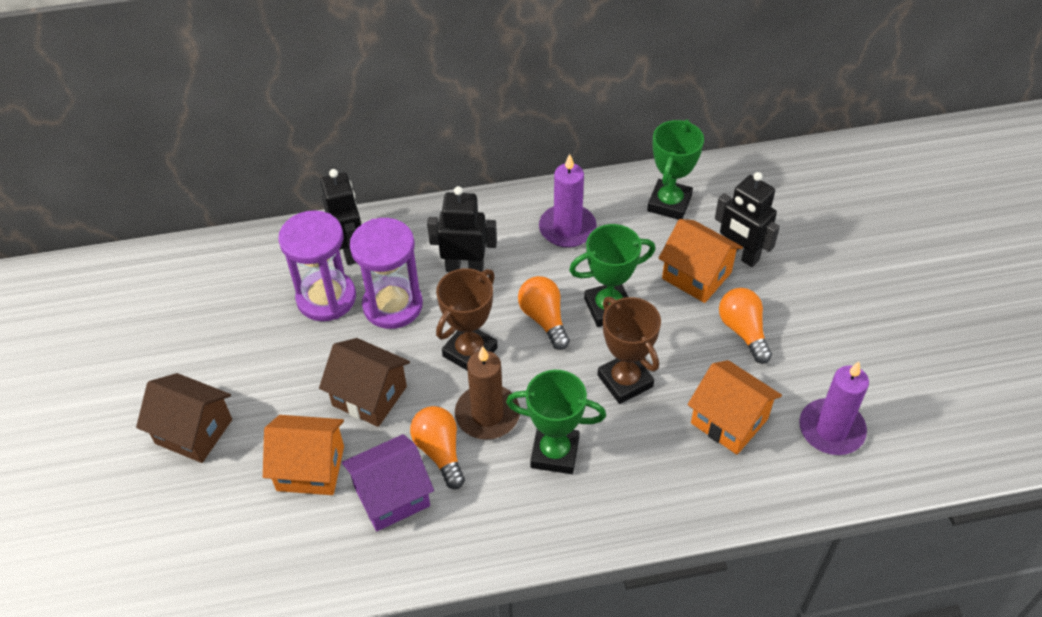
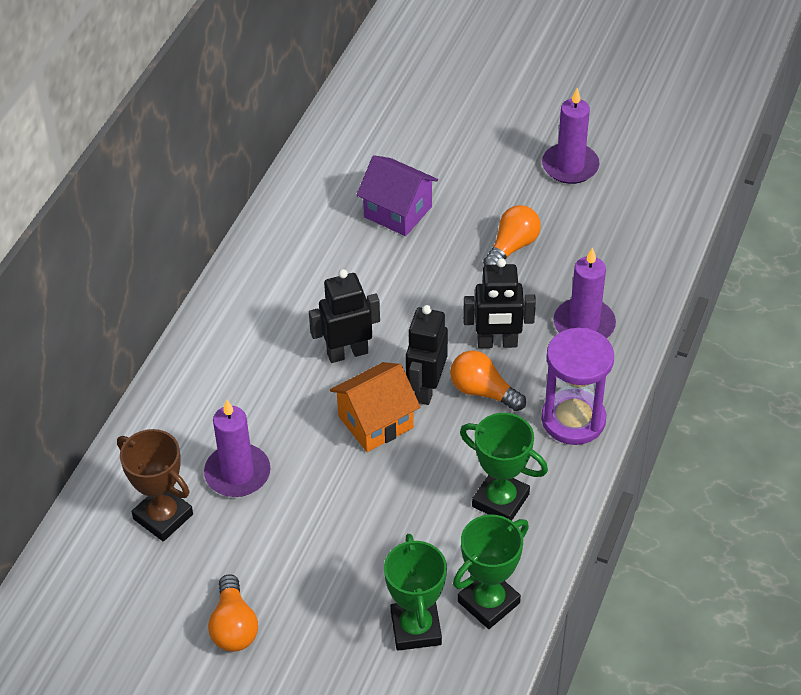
brown candle: [455,346,520,440] = 1 -> none = 0
brown house: [136,373,232,463] [319,338,410,427] = 2 -> none = 0
brown trophy: [436,268,498,371] [598,297,661,404] = 2 -> [117,429,193,541] = 1
orange house: [263,415,344,495] [658,219,743,303] [687,360,782,455] = 3 -> [330,362,420,452] = 1
purple candle: [539,154,597,248] [799,361,869,455] = 2 -> [204,400,271,497] [542,88,600,184] [553,247,616,338] = 3
purple hourglass: [278,210,356,321] [349,218,423,329] = 2 -> [541,328,614,445] = 1

